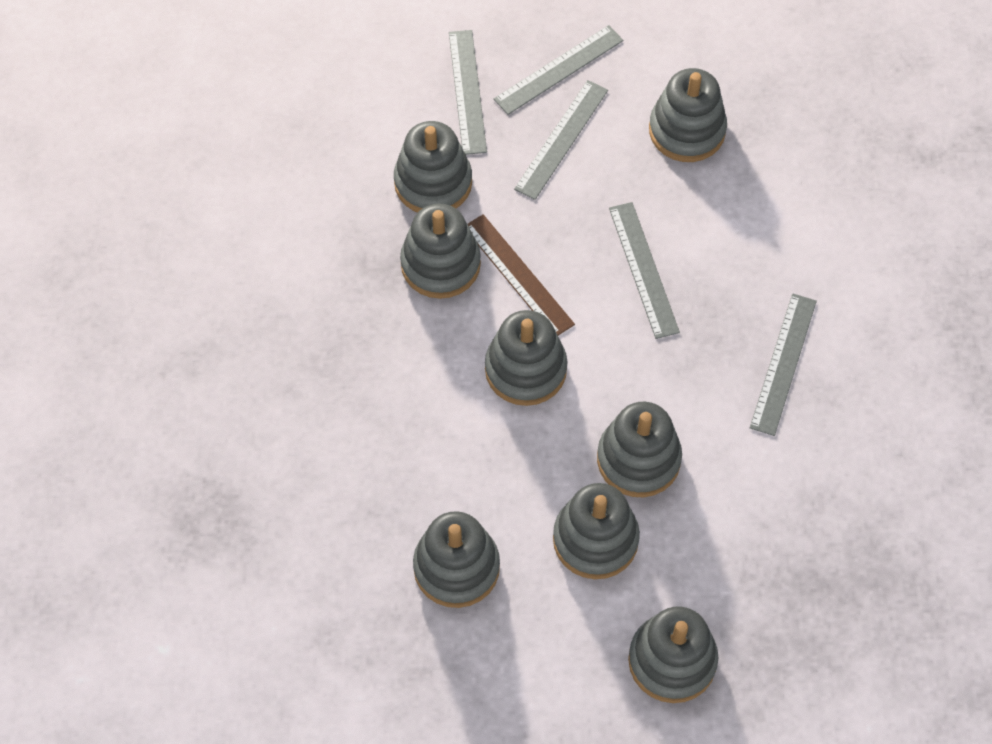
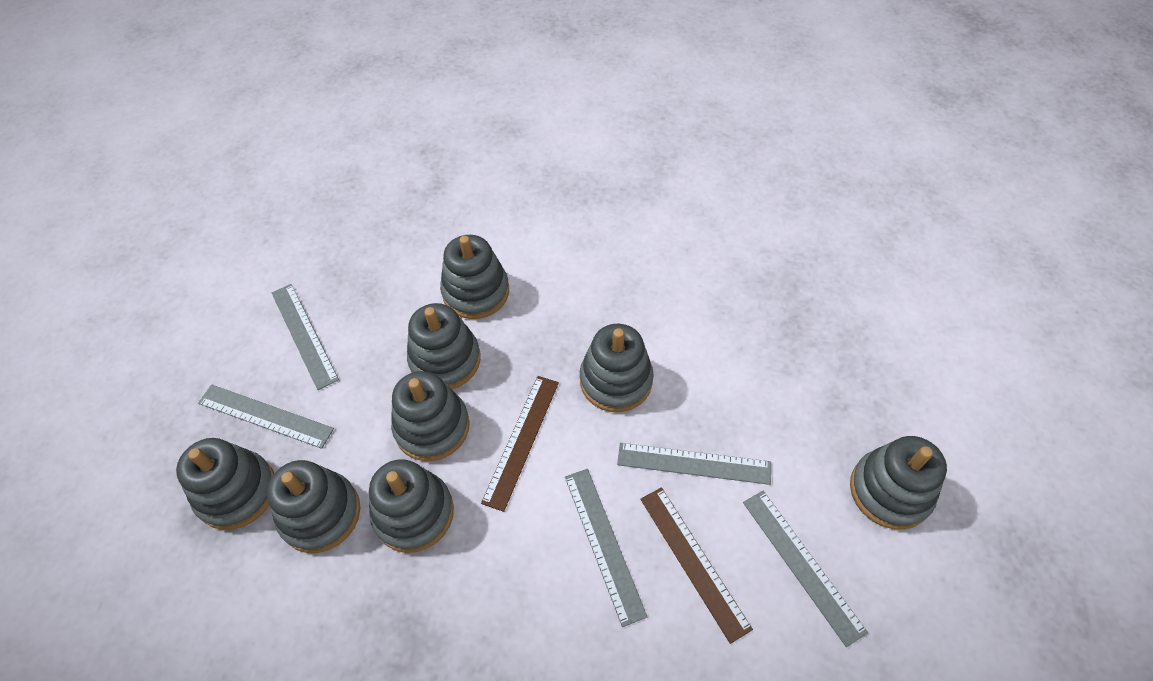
brown ruler: [468,214,575,335] = 1 -> [481,376,559,512] [640,487,753,644] = 2

